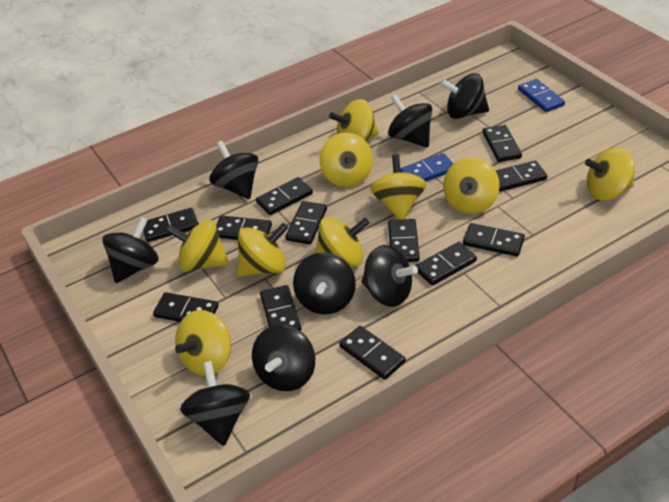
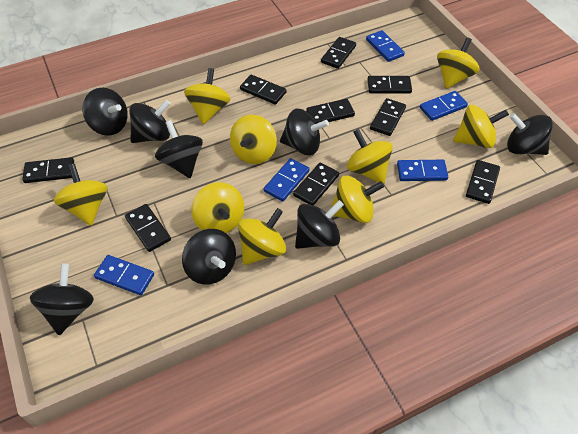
black domino: [143,208,199,242] [153,292,219,322] [216,216,272,240] [256,177,313,215] [260,285,301,331] [285,201,327,244] [339,326,406,380] [388,219,420,262] [415,242,477,286] [463,223,525,257] [483,125,522,162] [495,161,547,192] = 12 -> [22,157,74,183] [125,204,171,252] [240,75,286,105] [293,162,339,205] [307,99,355,124] [321,37,356,69] [367,76,412,93] [370,98,406,136] [466,160,500,204] = 9
blue domino: [400,153,454,182] [518,79,565,112] = 2 -> [94,255,154,295] [264,158,309,202] [366,30,405,62] [397,160,448,181] [420,91,468,121] = 5

